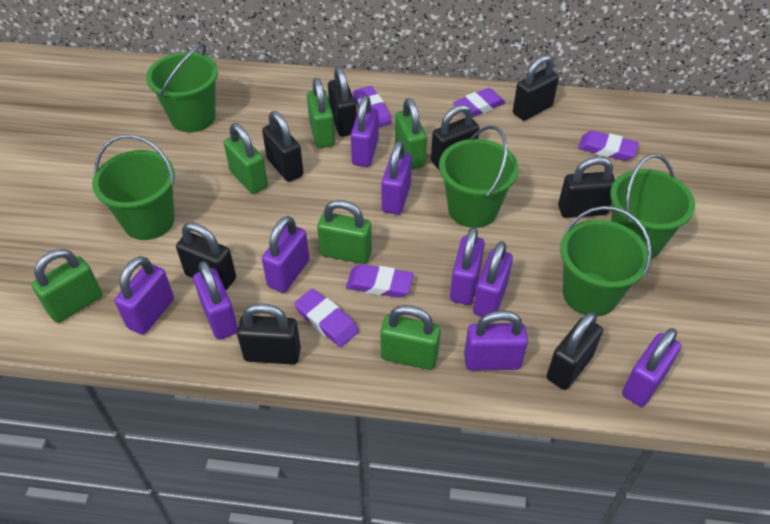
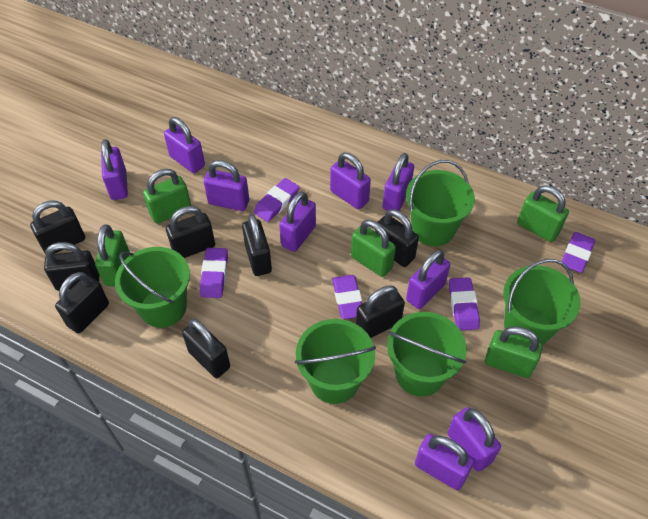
green padlock: [32,249,102,323] [224,123,268,194] [307,78,335,148] [317,200,372,264] [380,305,441,370] [395,98,427,170] = 6 -> [95,224,130,286] [143,169,191,224] [351,220,396,277] [485,327,543,378] [517,186,569,242] = 5

